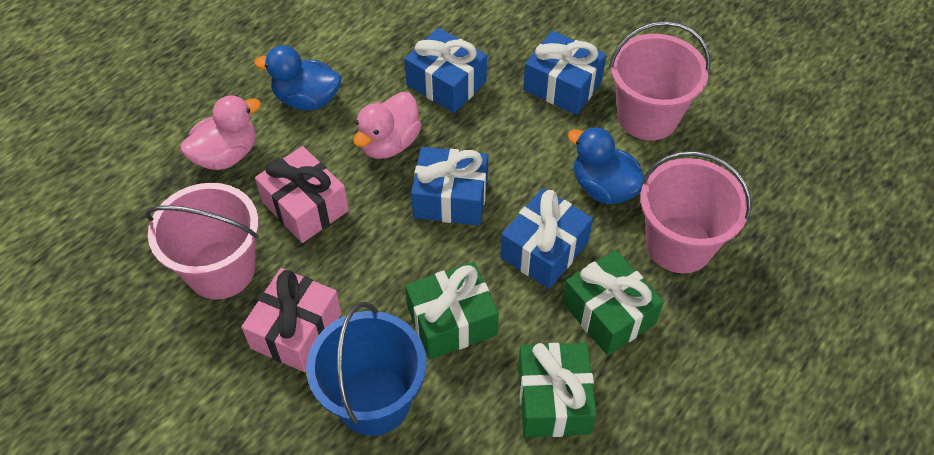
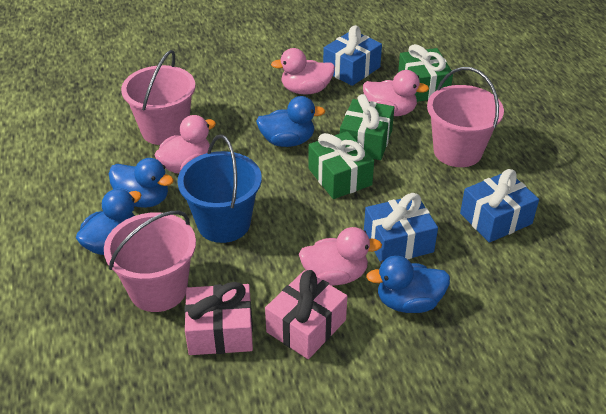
blue duck: [254,46,341,111] [568,127,644,204] = 2 -> [76,189,141,255] [109,158,174,208] [256,96,325,147] [366,255,450,313] = 4
blue gift: [404,28,487,113] [411,147,488,226] [500,188,593,289] [523,31,606,115] = 4 -> [323,25,382,86] [364,193,438,262] [460,169,539,243] = 3
pink duck: [180,95,261,170] [353,92,422,159] = 2 -> [154,115,216,174] [271,48,335,94] [299,227,382,286] [363,70,429,116] = 4

